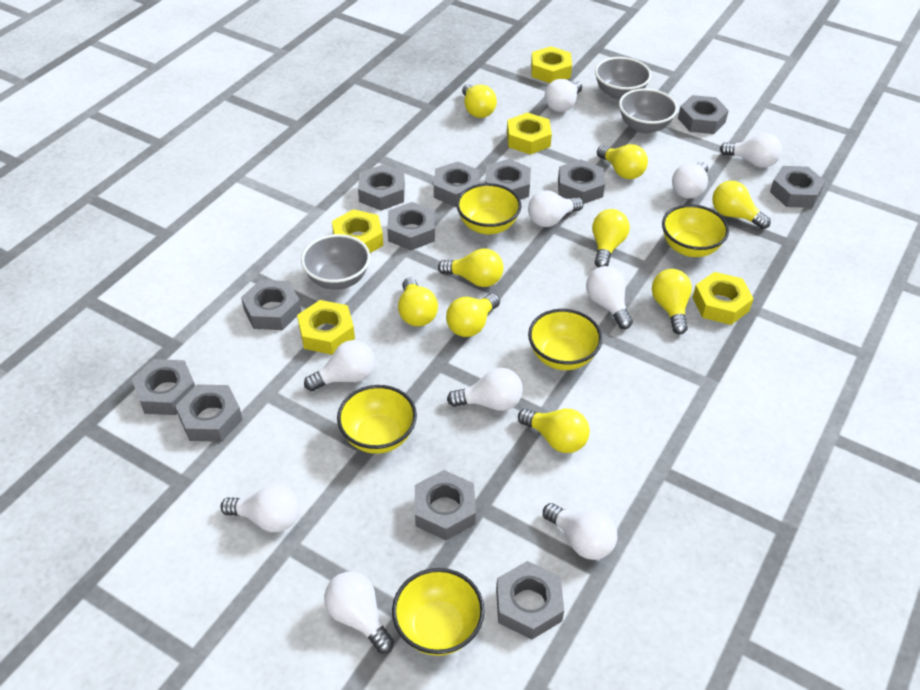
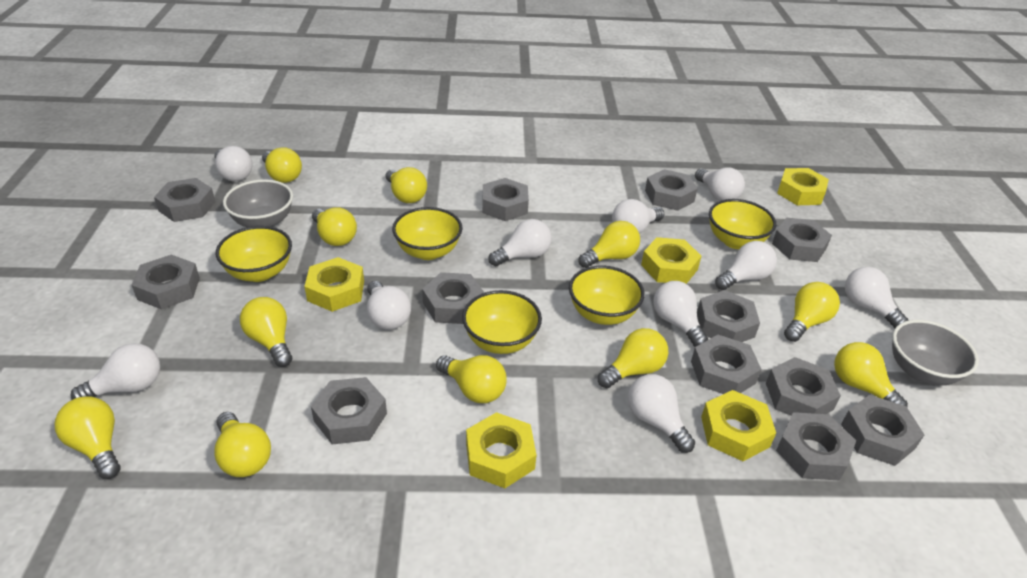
grey bowl: [301,234,370,290] [595,57,651,100] [619,88,678,134] = 3 -> [223,179,293,227] [892,320,979,385] = 2
yellow light bulb: [398,278,438,326] [438,248,503,287] [446,294,500,337] [462,84,497,118] [518,408,590,453] [592,209,630,268] [597,144,648,179] [652,269,692,334] [712,181,771,229] = 9 -> [55,397,120,479] [214,412,271,477] [240,297,292,367] [262,147,302,183] [312,207,357,246] [386,167,427,203] [436,355,507,403] [578,221,640,268] [598,328,668,388] [784,282,840,342] [834,342,908,407] = 11

